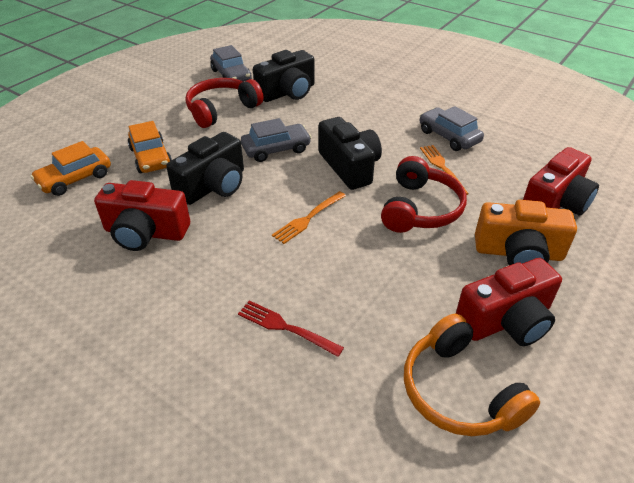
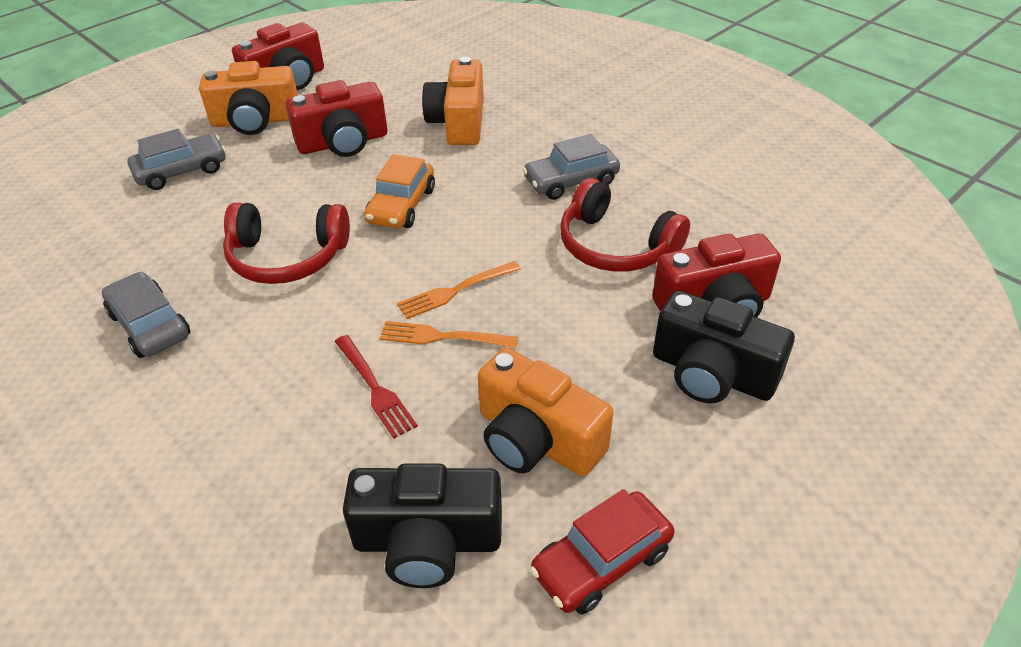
black camera: [166,132,244,205] [253,50,315,102] [319,117,382,190] = 3 -> [343,464,502,588] [653,290,795,403] = 2
orange camera: [475,200,577,265] = 1 -> [199,61,298,135] [422,57,484,145] [478,347,613,476] = 3
orange car: [30,141,111,196] [128,121,172,173] = 2 -> [364,154,435,228] = 1
orange headphones: [404,314,540,436] = 1 -> none = 0
red car: none = 0 -> [530,489,675,614] = 1

